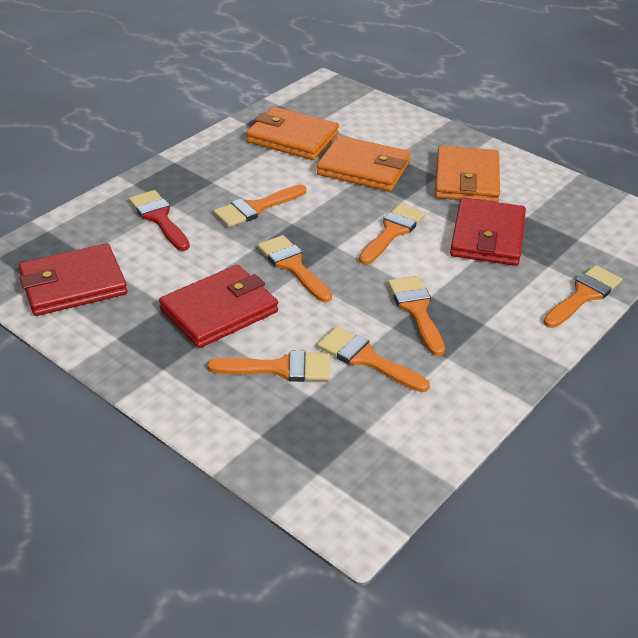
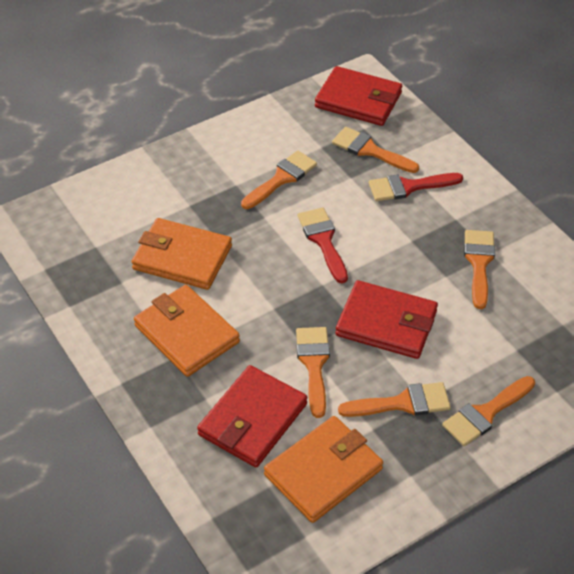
orange brush: [207,351,330,382] [214,185,306,227] [258,235,332,302] [317,326,430,392] [359,204,425,265] [388,276,445,356] [543,265,622,328] = 7 -> [241,151,317,209] [296,327,330,418] [332,127,419,173] [338,382,451,417] [442,376,535,446] [464,230,495,309] = 6
red brush: [129,190,190,251] = 1 -> [298,208,348,283] [369,173,463,201] = 2

